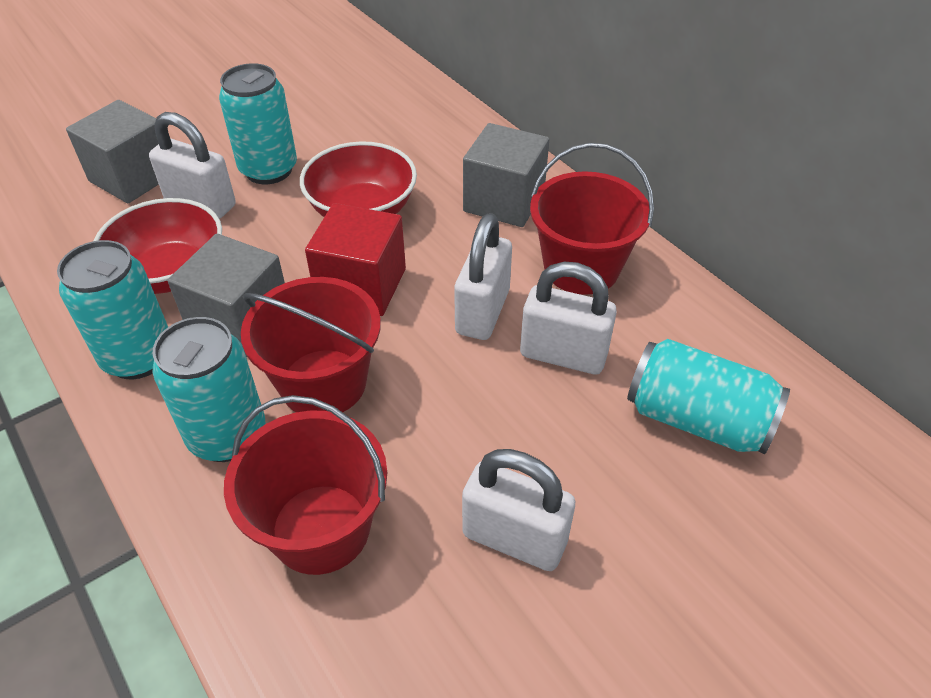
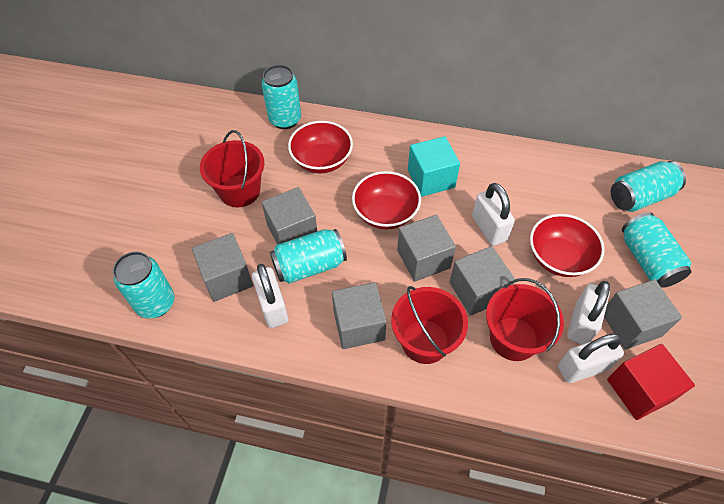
grey cube: [66,100,159,203] [167,234,285,357] [463,123,549,227] = 3 -> [192,233,253,302] [262,187,317,245] [332,282,386,349] [397,215,456,282] [450,246,515,316] [604,280,682,349] = 6
red bowl: [93,198,222,294] [300,141,417,217] = 2 -> [288,121,353,173] [352,171,421,229] [530,214,605,277] = 3
turquoise can: [57,240,168,379] [153,317,265,462] [219,63,297,184] [627,339,790,454] = 4 -> [113,251,174,319] [262,65,301,129] [270,229,347,284] [611,161,686,212] [622,212,691,288] = 5
turquoise cube: none = 0 -> [408,136,460,197] = 1

